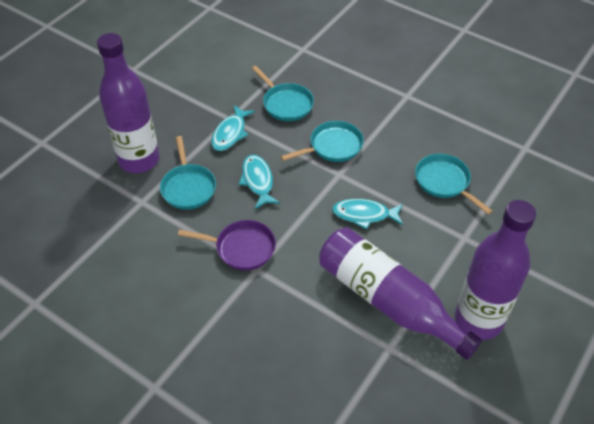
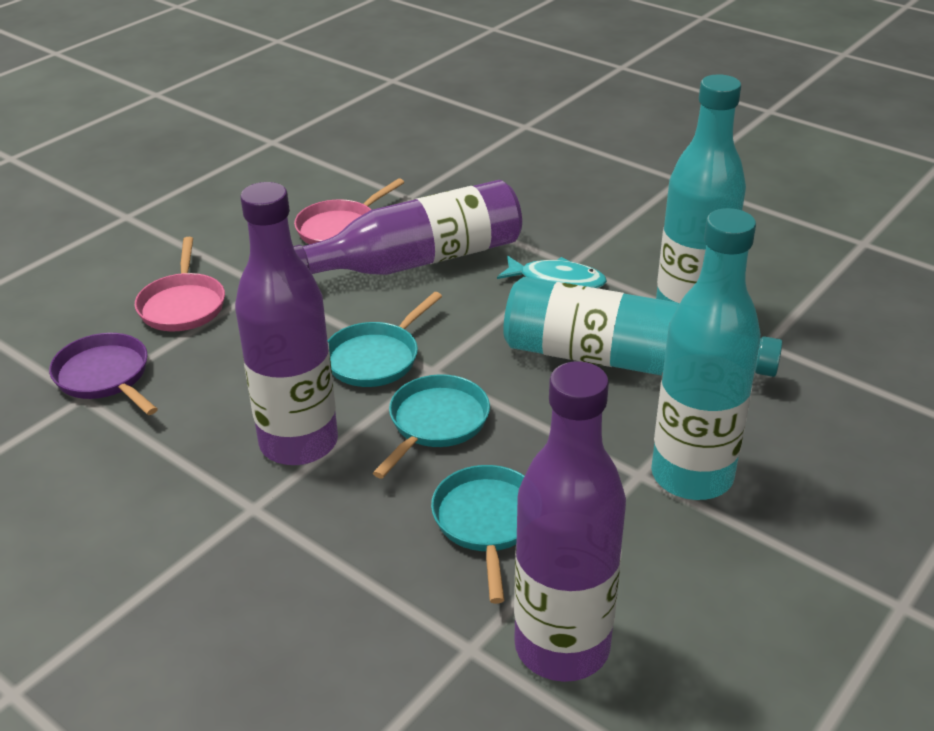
pink pan: none = 0 -> [135,237,225,331] [294,178,404,244] = 2
turquoise bottle: none = 0 -> [503,277,783,377] [651,208,761,500] [656,74,746,304] = 3
turquoise fish: [211,105,255,151] [239,155,280,209] [332,199,403,229] = 3 -> [497,256,607,288] = 1
turquoise pan: [160,136,216,210] [252,66,314,121] [280,121,364,162] [415,154,492,215] = 4 -> [328,292,442,387] [373,374,490,479] [431,465,525,604] = 3

